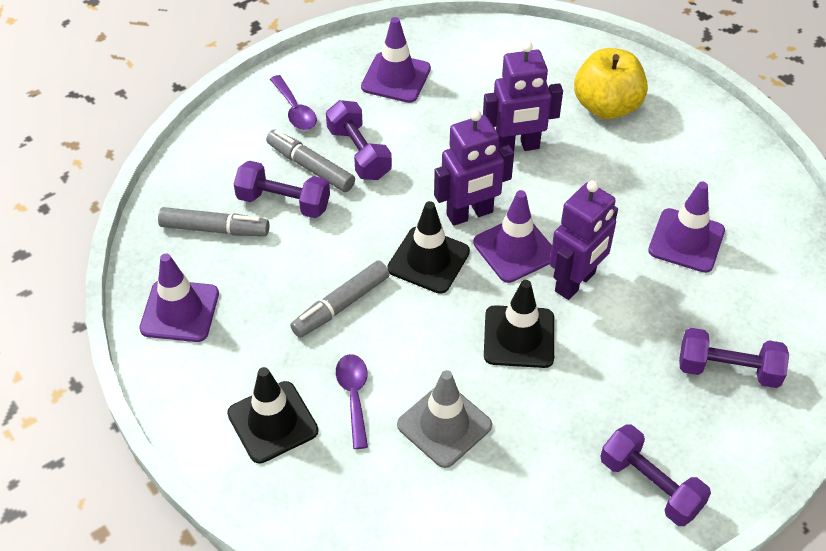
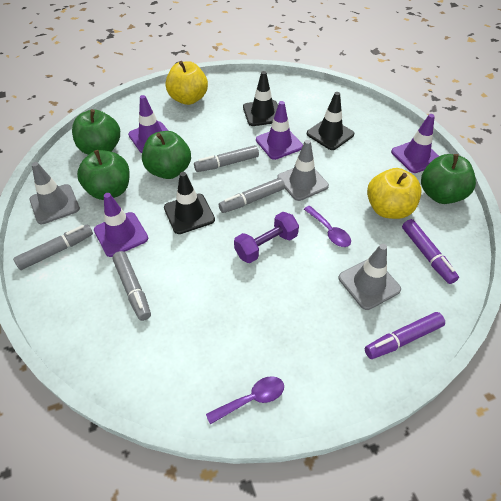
green apple: none = 0 -> [72,109,120,155] [77,150,130,200] [142,131,191,179] [421,154,476,204] = 4
grey marker: [158,207,269,236] [266,129,355,192] [290,260,390,338] = 3 -> [13,224,93,270] [112,251,151,321] [194,145,259,172] [219,178,285,213] = 4
grey traffic cone: [397,370,492,468] = 1 -> [30,162,80,224] [277,140,329,201] [339,244,401,310] = 3
purple dumbbell: [234,161,330,218] [326,100,392,180] [600,425,711,526] [679,328,789,388] = 4 -> [234,212,299,263] = 1
purple marker: none = 0 -> [365,312,445,359] [402,219,459,284] = 2
purple robot: [434,110,514,226] [483,41,563,151] [550,180,618,300] = 3 -> none = 0
yellow apple: [574,48,648,119] = 1 -> [165,61,208,105] [367,168,422,219] = 2

